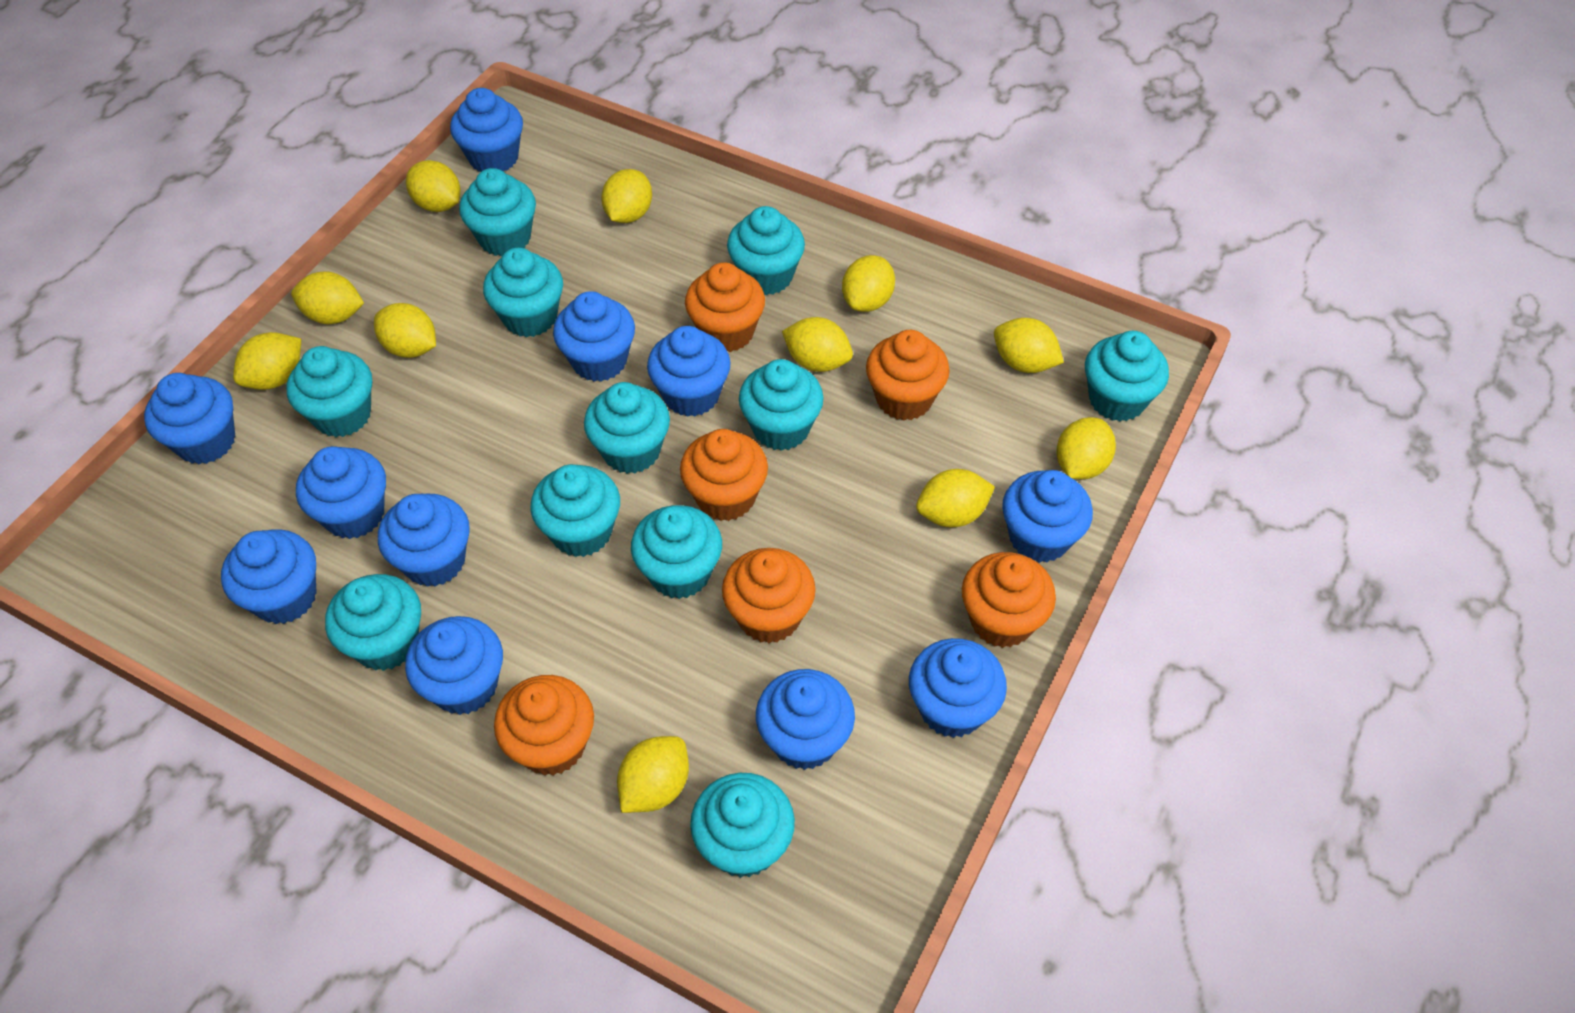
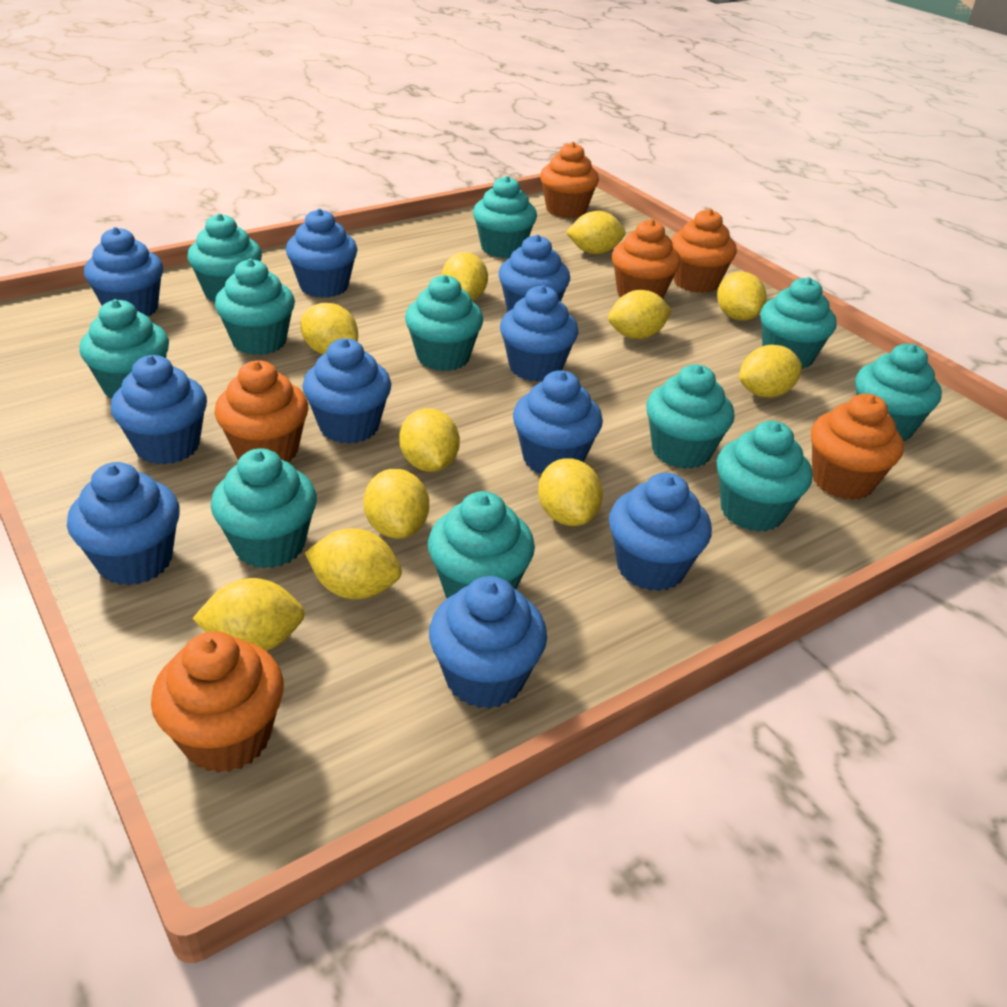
blue cupcake: [144,373,236,464] [221,529,317,624] [296,446,386,539] [378,493,470,587] [405,616,503,715] [450,88,523,172] [553,291,635,382] [647,326,731,417] [756,669,855,770] [909,638,1007,738] [1002,470,1093,563] = 11 -> [67,462,180,585] [84,227,163,317] [111,355,207,465] [286,209,358,298] [302,338,391,444] [429,576,547,709] [498,234,570,312] [500,285,579,382] [513,370,603,474] [609,473,712,591] = 10

